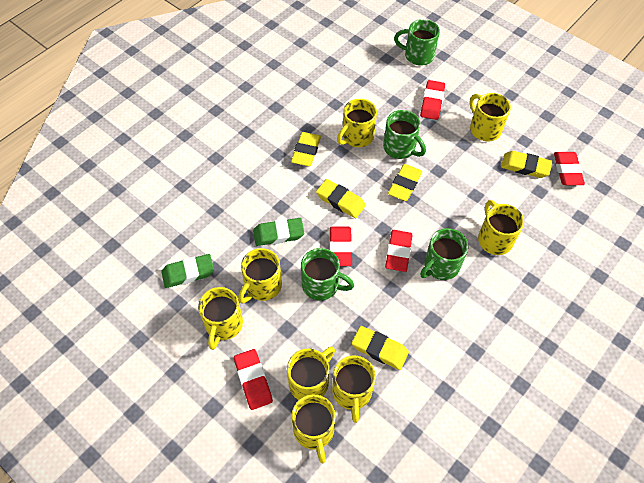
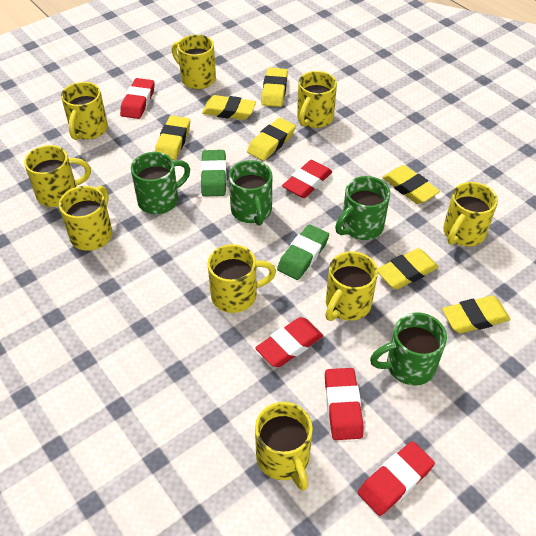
yellow eraser: [291,132,321,166] [316,179,366,218] [352,326,409,370] [388,164,422,201] [501,151,552,178] = 5 -> [155,116,190,160] [202,95,256,120] [247,118,296,161] [261,68,288,107] [378,248,439,289] [382,165,440,204] [442,295,511,334] = 7
yellow mug: [198,287,243,350] [238,248,282,303] [287,347,335,400] [291,394,336,463] [332,355,376,423] [337,99,377,147] [470,93,511,141] [478,200,524,255] = 8 -> [24,145,91,207] [59,186,112,251] [61,82,108,140] [172,34,216,89] [207,244,276,313] [255,402,313,491] [297,71,337,128] [325,251,378,321] [443,182,498,246] = 9

